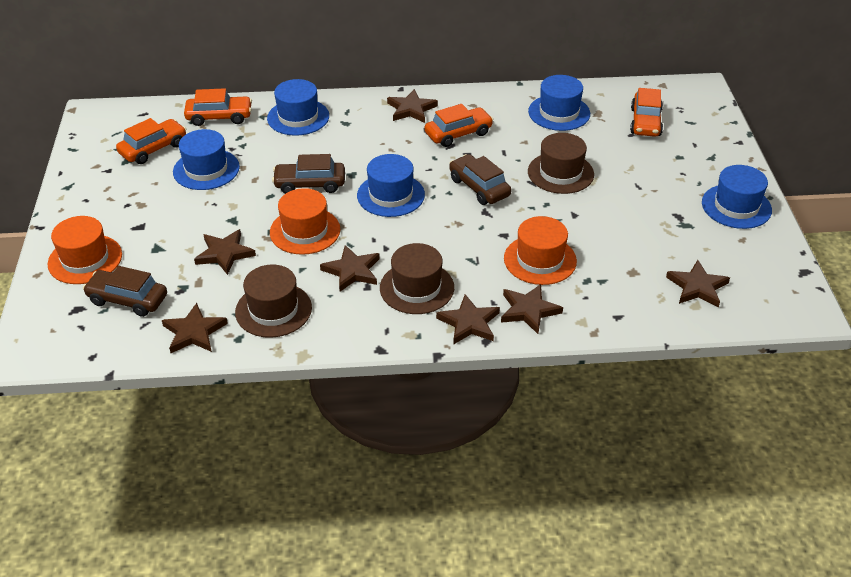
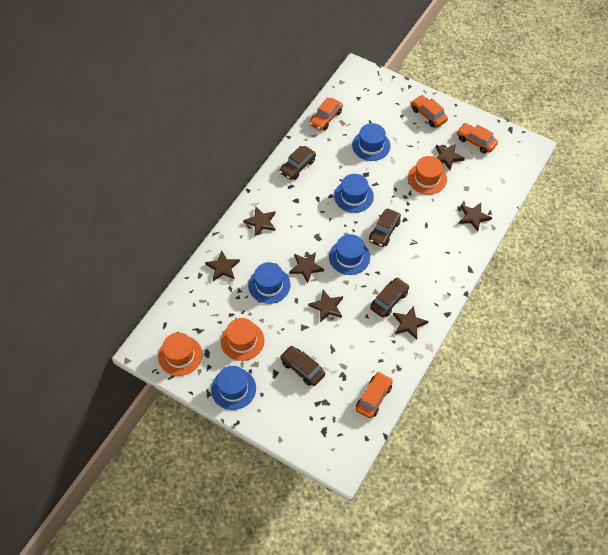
brown car: [83,266,167,317] [272,154,345,194] [449,154,511,205] = 3 -> [279,146,316,180] [280,346,325,386] [369,209,401,247] [370,277,409,317] = 4
brown hat: [235,264,312,338] [380,243,454,314] [528,133,594,194] = 3 -> none = 0

